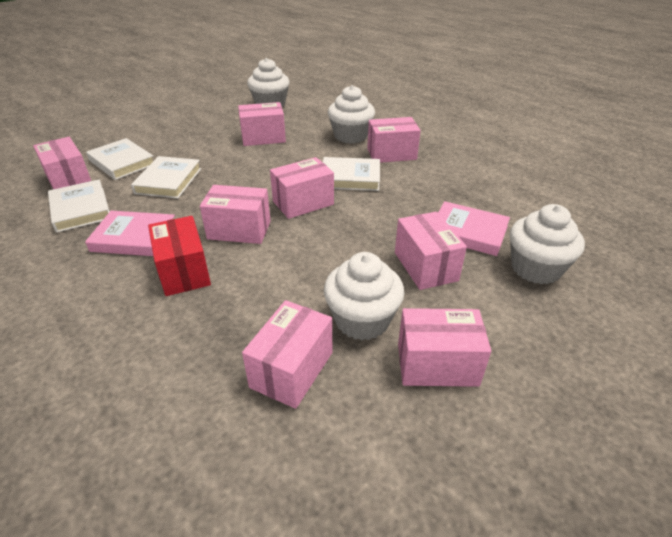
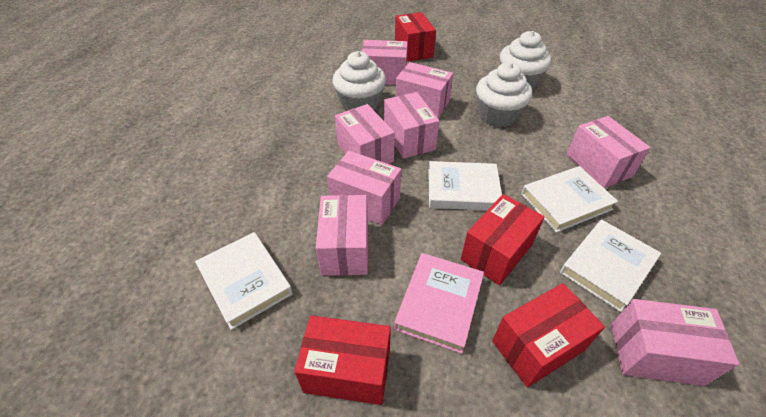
pink book: [85,211,175,256] [438,201,510,256] = 2 -> [394,253,484,354] = 1
red box: [148,216,211,296] = 1 -> [294,315,391,405] [395,12,436,62] [461,194,544,285] [492,283,605,388] = 4
white cupcake: [247,58,290,107] [324,252,405,340] [328,85,375,144] [510,204,585,284] = 4 -> [332,51,386,111] [476,62,532,127] [500,31,551,90] = 3

